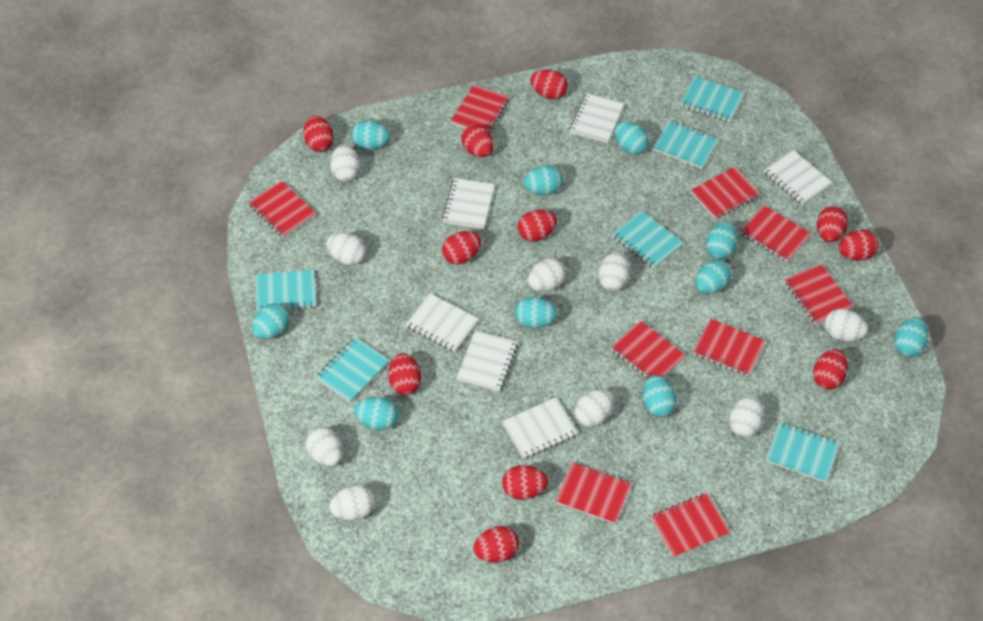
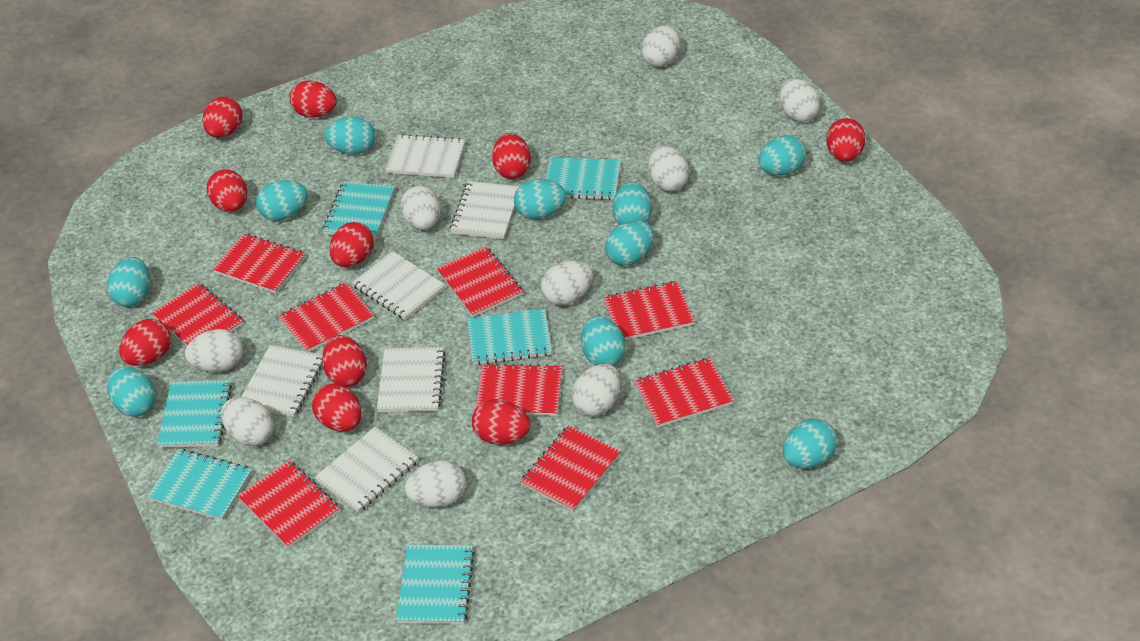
red egg: [304,116,334,152] [388,353,421,395] [442,231,481,264] [461,124,494,157] [473,526,519,563] [502,465,548,500] [517,210,557,242] [530,69,568,100] [813,349,848,390] [817,206,848,242] [839,229,879,261] = 11 -> [119,319,171,366] [202,97,242,138] [207,169,247,212] [290,80,336,118] [312,383,362,431] [322,335,367,387] [330,222,374,267] [472,399,530,445] [492,133,531,179] [826,118,865,162] = 10

